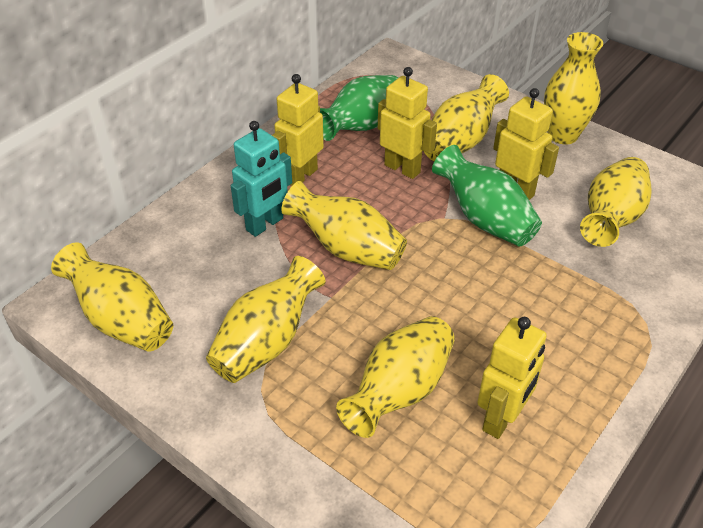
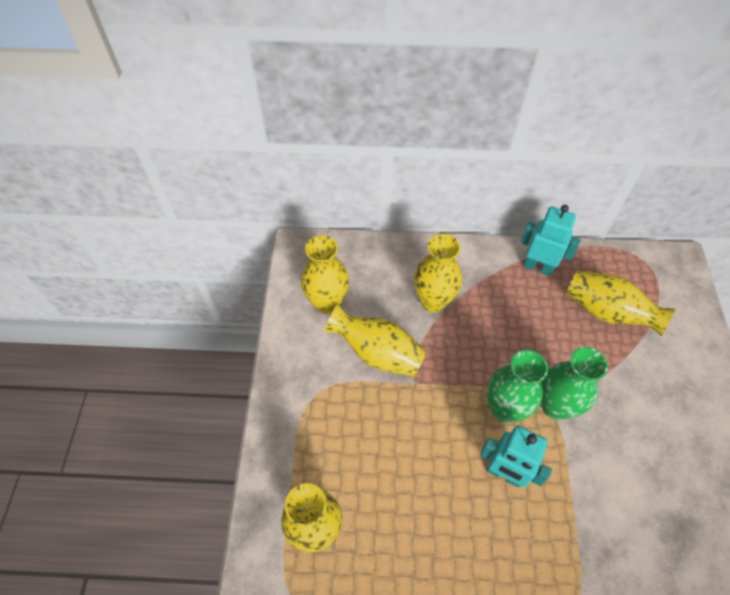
turquoise robot: [231,121,292,237] = 1 -> [480,426,552,487] [520,205,581,276] = 2
yellow robot: [272,74,324,186] [378,67,437,179] [477,317,547,439] [493,88,559,200] = 4 -> none = 0
yellow vase: [51,242,173,352] [206,256,326,383] [281,181,407,270] [336,316,455,438] [423,74,509,161] [544,32,603,145] [580,157,652,247] = 7 -> [281,483,342,552] [301,235,349,314] [325,305,427,377] [414,234,462,312] [567,271,675,336] = 5

